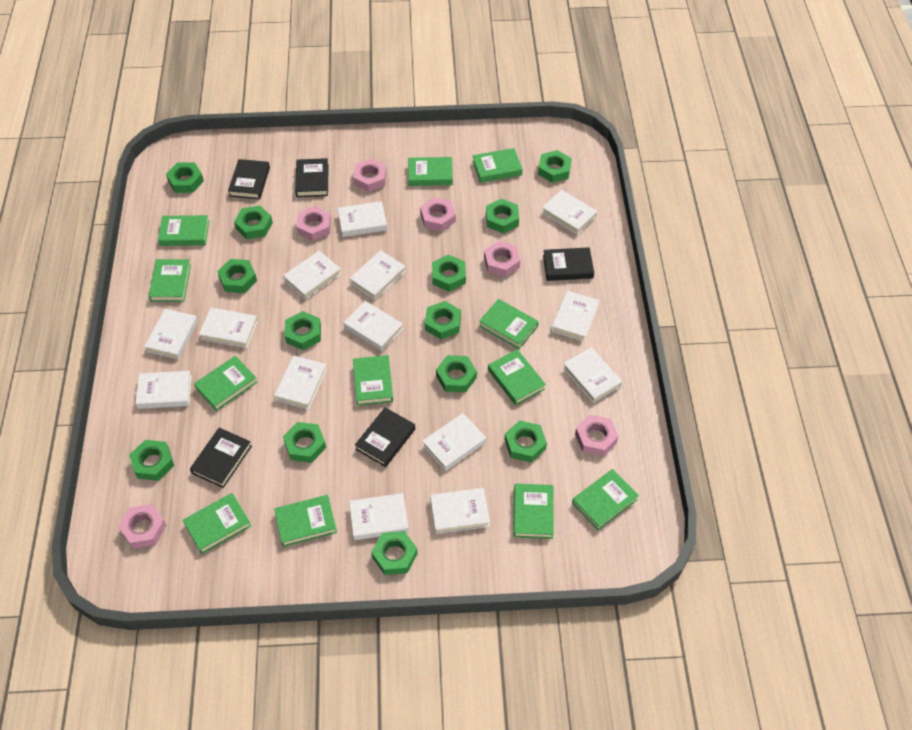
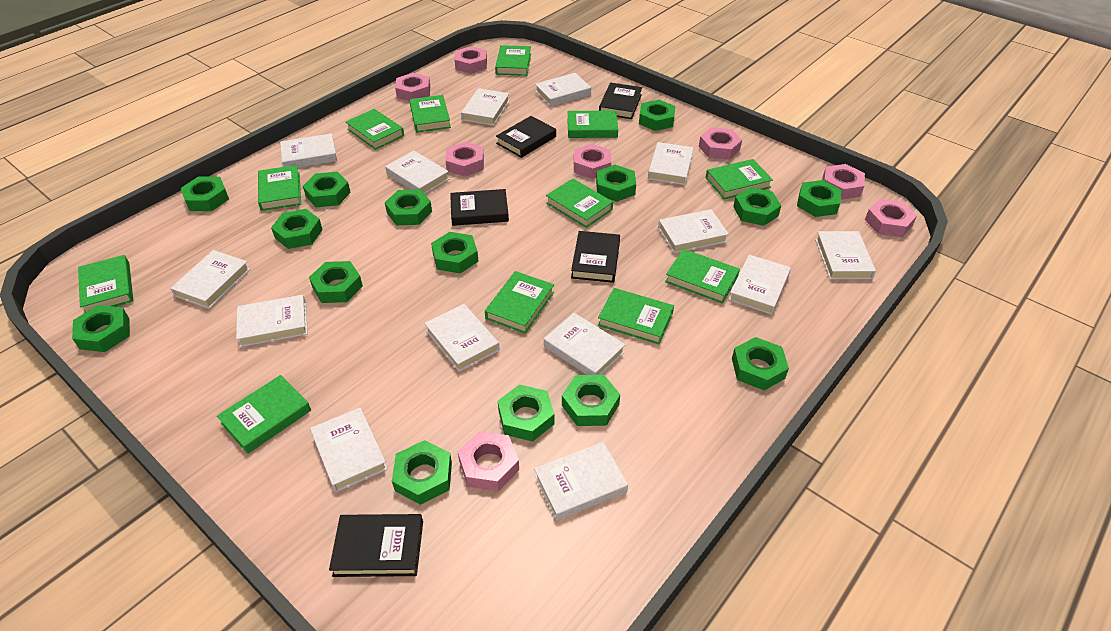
green nut: [129,440,174,481] [166,162,204,193] [217,259,257,293] [234,205,273,239] [283,422,326,463] [285,311,321,350] [371,531,418,575] [425,301,461,339] [432,255,466,292] [436,355,477,392] [486,199,519,233] [505,421,547,463] [538,150,572,183] = 13 -> [72,305,130,352] [181,177,229,211] [271,209,323,249] [303,172,351,207] [309,261,363,303] [385,189,432,225] [392,440,452,505] [431,232,479,273] [498,385,554,442] [562,375,620,426] [596,165,636,202] [639,100,675,131] [732,337,789,390] [733,187,781,226] [797,180,842,217] = 15
pink nut: [118,504,167,549] [296,206,331,241] [353,159,387,192] [420,197,456,231] [484,241,520,277] [575,415,619,456] = 6 -> [395,73,430,101] [445,142,484,177] [455,46,487,74] [458,431,519,491] [574,144,611,179] [699,127,742,160] [822,164,865,200] [865,199,917,237] = 8

